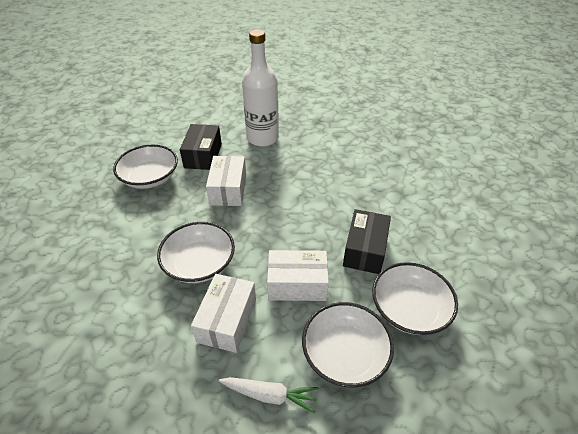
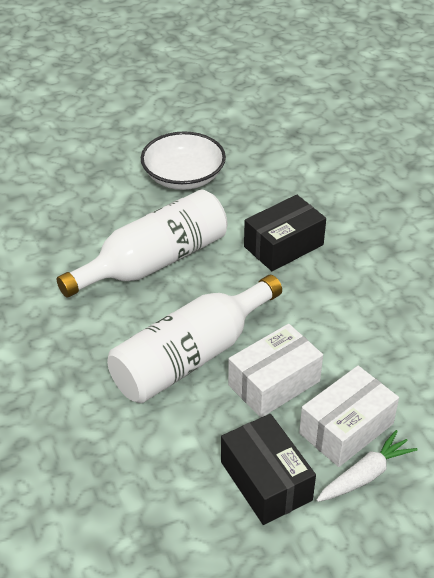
white bottle: [242,29,279,147] = 1 -> [56,190,227,298] [107,275,282,403] = 2
white bowl: [113,145,178,189] [157,222,235,283] [302,302,394,387] [372,262,458,335] = 4 -> [141,132,226,190] = 1
white box: [191,274,256,353] [206,156,246,206] [267,250,329,301] = 3 -> [228,324,323,418] [299,366,399,467] = 2

